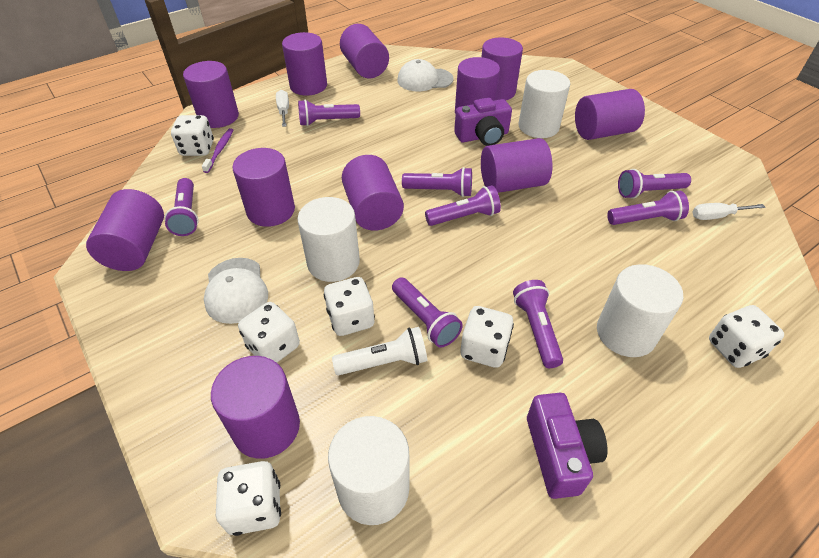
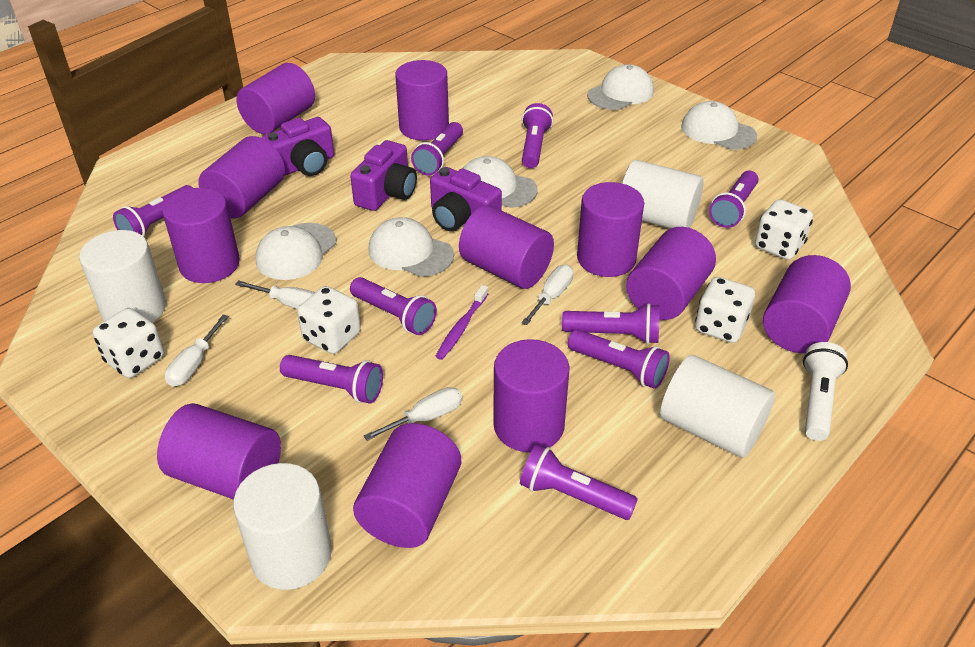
purple camera: [454,97,512,146] [527,393,607,499] = 2 -> [261,117,334,176] [350,140,417,211] [430,167,502,231] = 3
purple flashlight: [164,178,199,236] [298,99,360,126] [392,277,463,348] [402,167,472,197] [425,185,501,226] [513,280,563,368] [607,191,689,225] [618,169,691,199] = 8 -> [113,185,193,237] [280,355,383,403] [350,277,437,335] [411,122,463,176] [520,444,638,520] [522,103,553,168] [562,303,660,344] [568,329,670,389] [709,171,759,228] = 9
white cap: [204,258,268,324] [397,59,453,91] = 2 -> [256,223,336,280] [368,217,454,277] [462,156,537,208] [587,64,654,110] [681,101,757,150] = 5
white dice: [171,115,214,156] [216,461,281,536] [238,302,300,363] [324,277,375,336] [460,306,514,368] [709,305,784,368] = 6 -> [93,308,164,378] [297,286,361,354] [695,277,755,343] [755,199,813,260] = 4
white screwdriver: [276,90,289,127] [692,203,765,220] = 2 -> [165,315,229,387] [235,280,315,309] [364,387,462,441] [521,265,574,325] = 4

